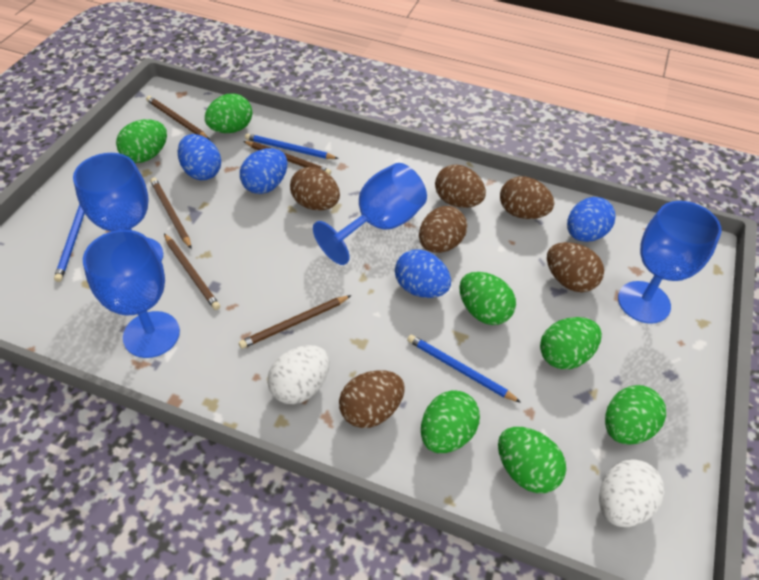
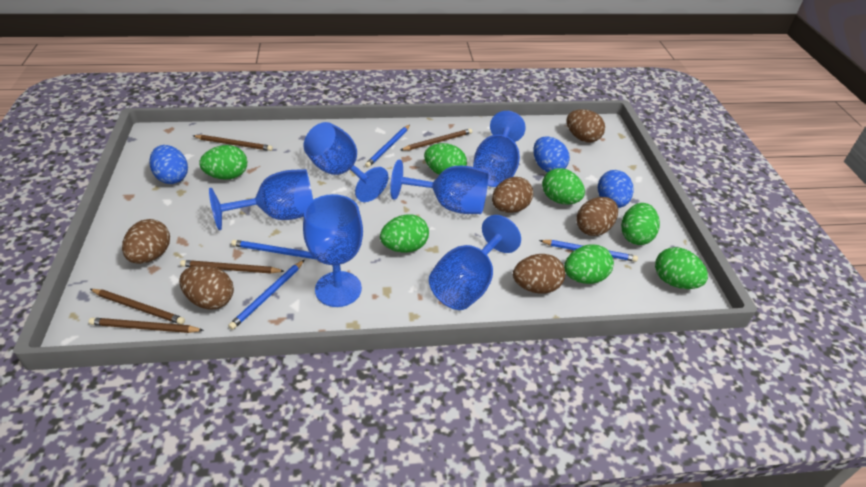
blue egg: [178,134,221,180] [240,148,287,194] [395,249,451,298] [567,197,615,242] = 4 -> [149,145,188,184] [533,136,570,172] [598,170,634,208] = 3
blue goblet: [73,153,163,261] [83,230,180,358] [313,163,427,265] [618,201,722,324] = 4 -> [209,169,313,230] [303,122,388,202] [303,194,363,307] [390,159,488,214] [429,215,521,310] [473,111,526,187] = 6
blue pencil: [54,204,85,282] [245,133,339,159] [407,335,521,403] = 3 -> [228,260,304,330] [231,240,315,259] [365,125,410,168] [539,240,638,262] = 4
white egg: [267,345,330,404] [599,459,664,527] = 2 -> none = 0

